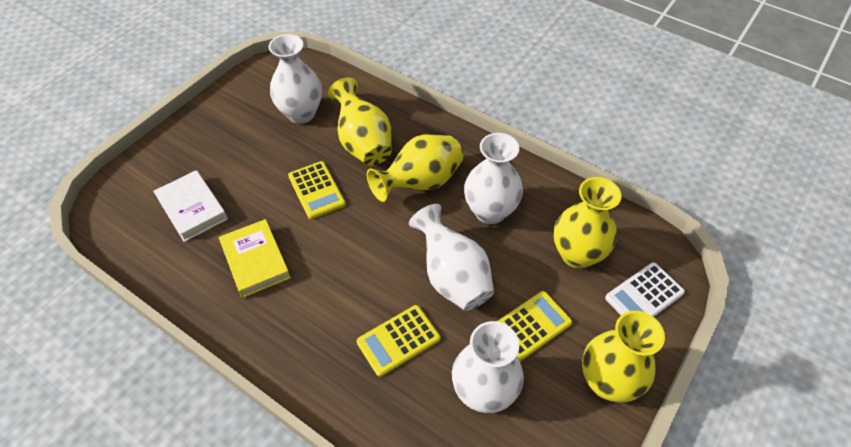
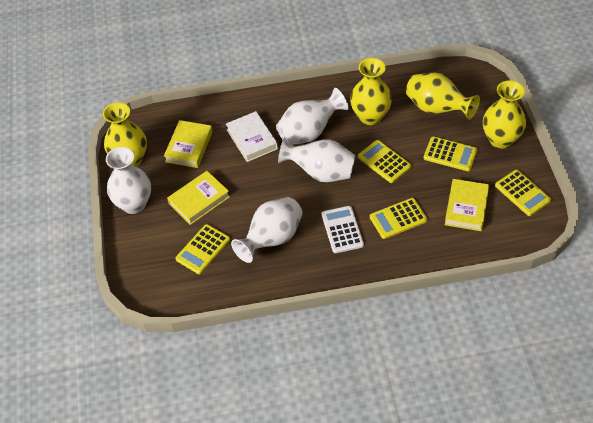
yellow book: [219,219,291,298] = 1 -> [164,120,213,168] [167,171,230,225] [445,179,489,231] = 3
yellow calculator: [288,161,346,219] [357,305,440,377] [497,291,572,362] = 3 -> [176,224,230,274] [358,140,411,183] [370,198,427,239] [423,137,478,171] [495,170,551,216] = 5

